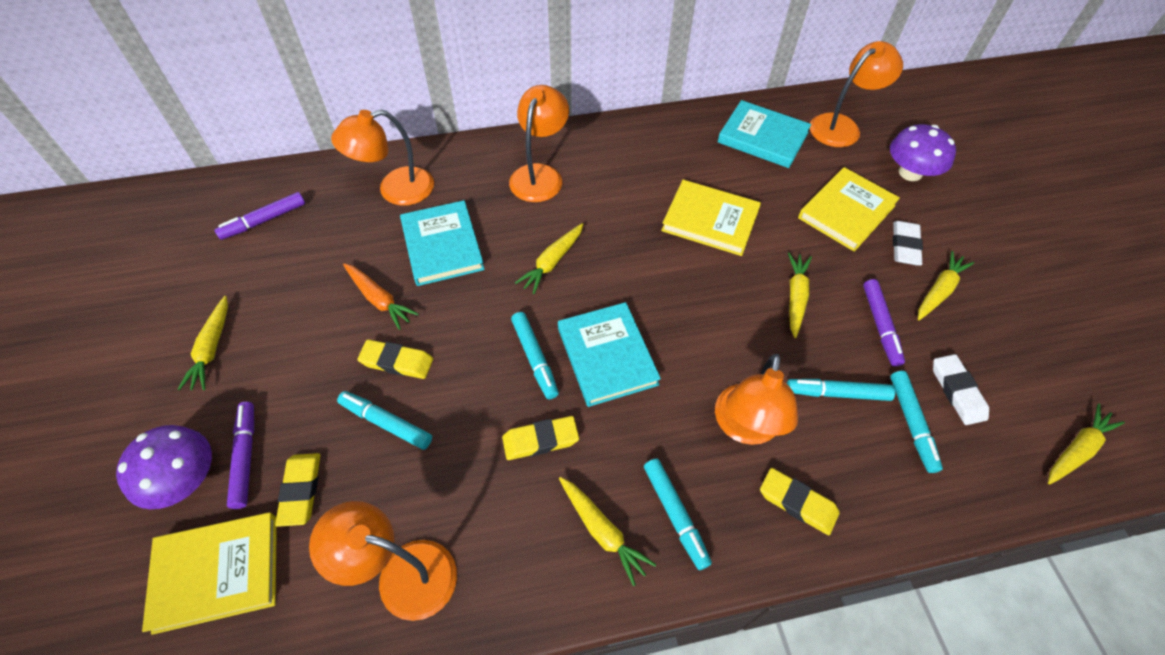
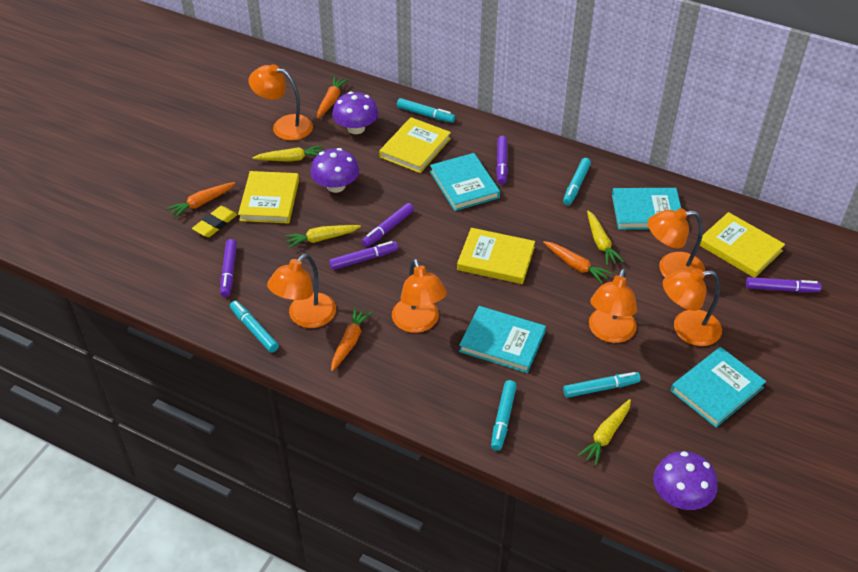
orange carrot: [343,263,419,330] = 1 -> [166,182,235,218] [317,76,349,118] [331,307,372,372] [543,241,612,284] = 4
orange lamp: [309,501,457,621] [331,109,434,206] [509,85,569,202] [715,354,798,445] [810,41,903,147] = 5 -> [248,64,313,140] [267,254,336,328] [392,258,447,333] [589,268,637,343] [648,208,705,277] [663,268,722,346] = 6
purple marker: [215,192,305,240] [227,402,254,509] [863,279,905,366] = 3 -> [220,239,237,297] [329,241,398,270] [362,203,414,247] [496,136,508,184] [746,277,821,293] = 5
purple mushroom: [116,425,212,509] [890,124,956,181] = 2 -> [310,148,359,193] [332,92,379,134] [653,451,718,510] = 3
turquoise book: [400,200,485,286] [558,302,661,407] [718,100,811,168] = 3 -> [430,153,500,211] [459,306,546,373] [612,188,681,230] [671,347,766,428] = 4
white eraser: [893,221,923,266] [933,354,989,425] = 2 -> none = 0
yellow book: [142,512,277,635] [661,180,761,256] [798,167,900,252] = 3 -> [238,171,299,224] [379,117,451,173] [457,228,535,284] [700,212,785,277] = 4
yellow carrot: [178,296,228,390] [515,223,583,294] [559,477,656,586] [788,253,812,338] [918,251,974,320] [1048,404,1125,485] = 6 -> [252,145,323,162] [285,225,361,248] [578,399,631,466] [587,211,624,266] = 4
yellow eraser: [275,453,321,527] [357,339,433,379] [502,416,579,460] [760,468,840,535] = 4 -> [192,206,237,237] = 1

